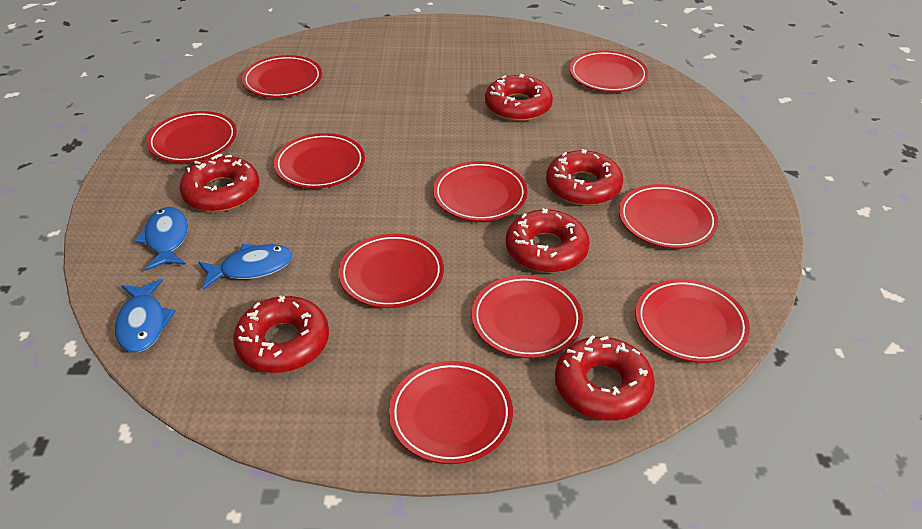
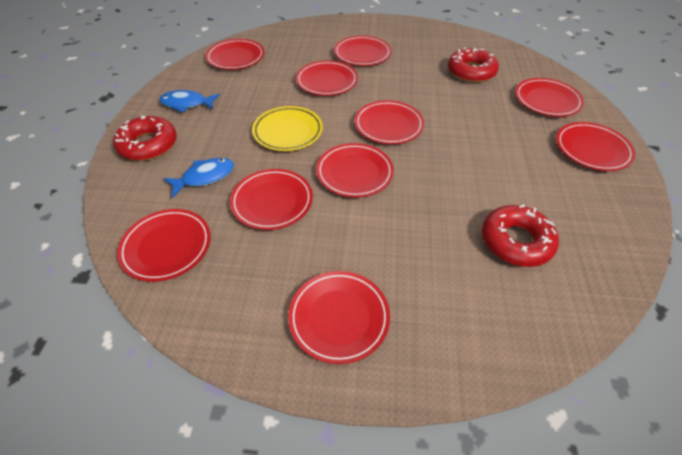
blue fish: [115,279,176,352] [135,207,188,271] [198,244,293,290] = 3 -> [159,90,220,113] [163,158,234,198] = 2
red donut: [179,154,259,212] [233,295,329,373] [485,74,553,121] [506,208,590,273] [546,149,623,206] [555,335,655,421] = 6 -> [113,115,177,161] [448,47,499,82] [482,205,559,267] = 3
yellow plate: none = 0 -> [252,106,323,151] = 1

